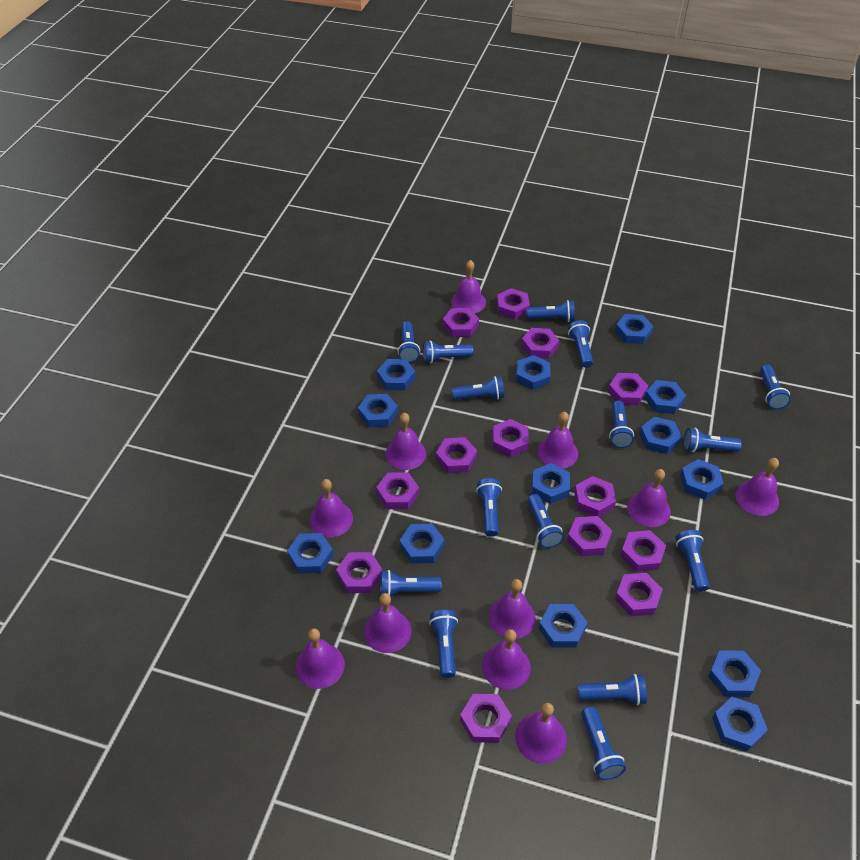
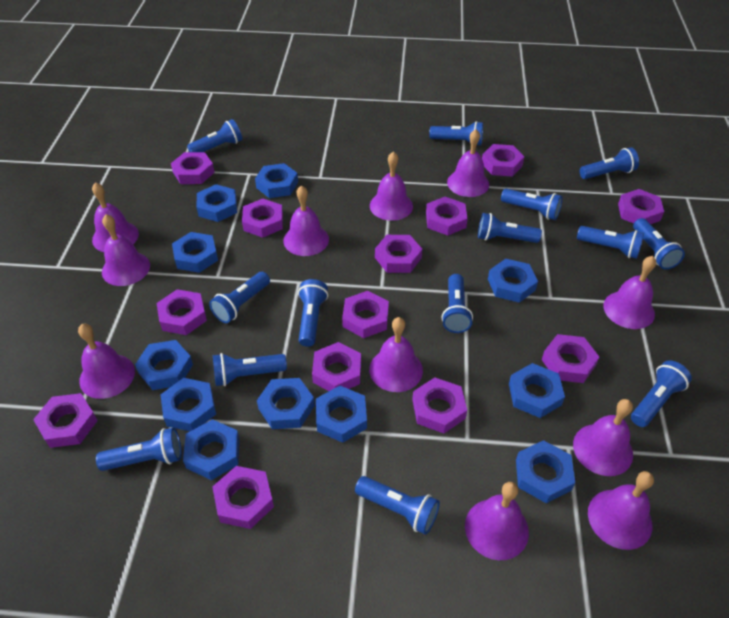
blue flashlight: [380,570,442,596] [398,321,420,363] [423,340,474,363] [429,610,458,678] [452,376,504,400] [476,478,502,537] [527,300,575,322] [527,494,564,548] [568,320,593,368] [577,674,647,705] [582,706,626,780] [609,401,634,448] [675,530,710,592] [684,428,742,452] [760,364,791,409] = 15 -> [96,428,182,471] [187,119,242,152] [209,272,270,323] [213,353,287,386] [298,279,328,347] [355,476,440,535] [429,121,483,145] [442,274,473,333] [478,213,542,243] [501,189,563,220] [577,226,644,259] [580,147,639,179] [631,360,692,427] [633,218,685,270] = 14
blue nut: [287,533,333,574] [358,394,398,427] [377,359,415,390] [400,524,444,563] [516,355,550,390] [532,463,570,504] [539,604,588,648] [615,314,653,344] [639,417,682,454] [644,380,686,414] [680,459,724,500] [708,650,761,697] [712,697,768,752] = 13 -> [135,340,193,390] [160,378,216,431] [172,232,218,273] [183,419,240,480] [196,184,237,222] [255,163,298,198] [257,378,315,429] [316,386,367,443] [488,259,538,303] [509,363,565,418] [516,440,575,503] = 11

